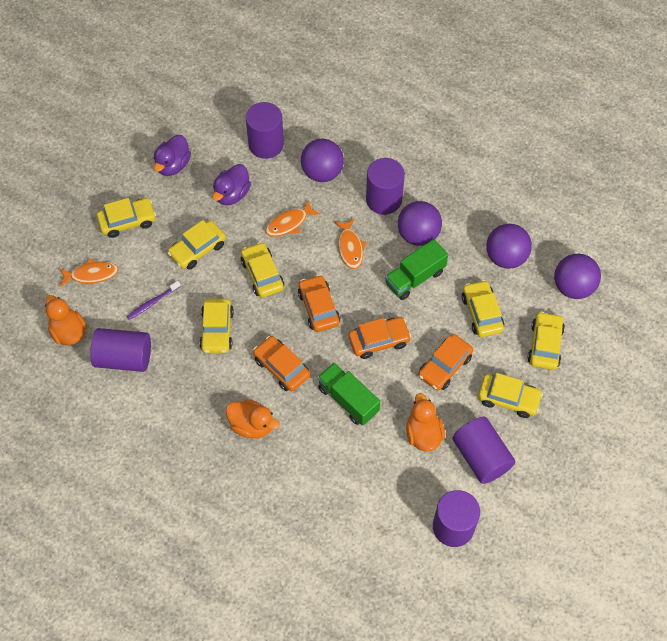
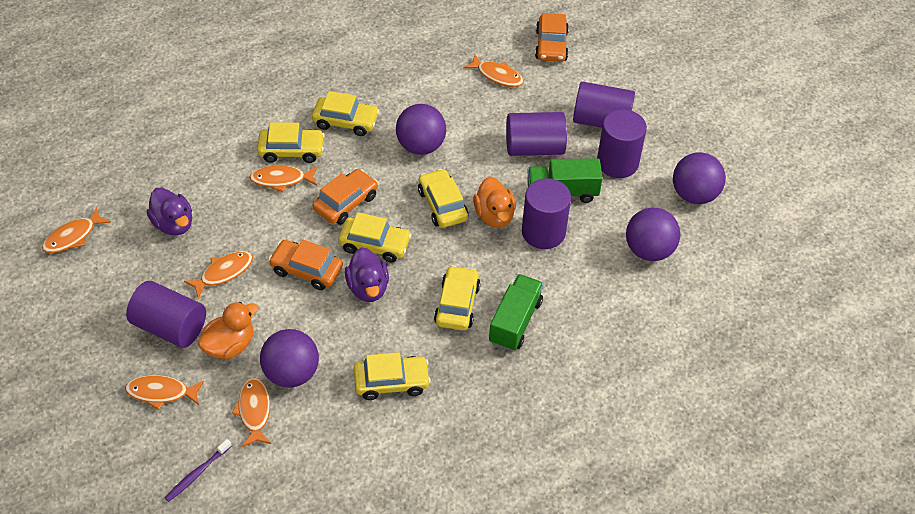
orange car: [253,336,310,391] [298,275,340,332] [348,317,412,359] [418,334,473,391] = 4 -> [268,240,343,290] [313,169,378,225] [535,13,569,62] = 3
orange duck: [45,295,87,346] [226,399,280,438] [406,393,445,451] = 3 -> [198,302,259,359] [473,177,516,228] = 2
orange fish: [59,258,119,287] [265,199,320,237] [334,219,367,269] = 3 -> [42,207,111,253] [125,375,204,410] [184,251,253,298] [232,377,271,447] [249,165,317,192] [463,55,524,87] = 6
yellow car: [97,198,156,238] [167,220,226,270] [199,299,234,353] [241,242,284,298] [462,280,504,337] [478,373,543,418] [528,311,565,370] = 7 -> [257,122,325,163] [312,91,379,136] [338,212,411,263] [354,352,431,400] [418,169,468,228] [434,265,481,330] = 6

